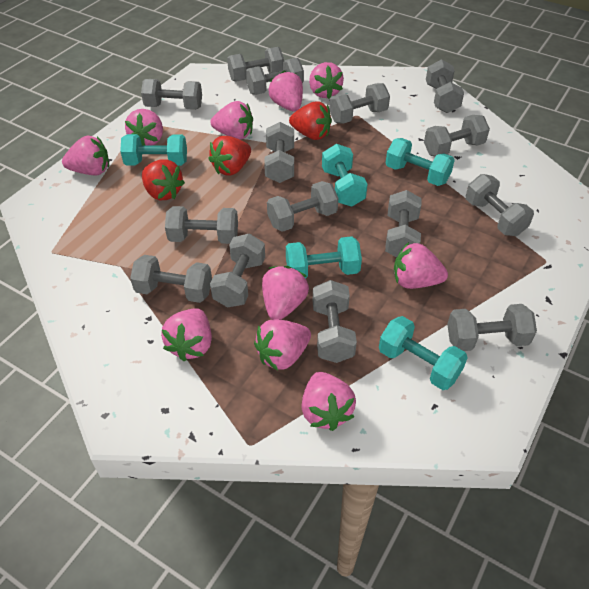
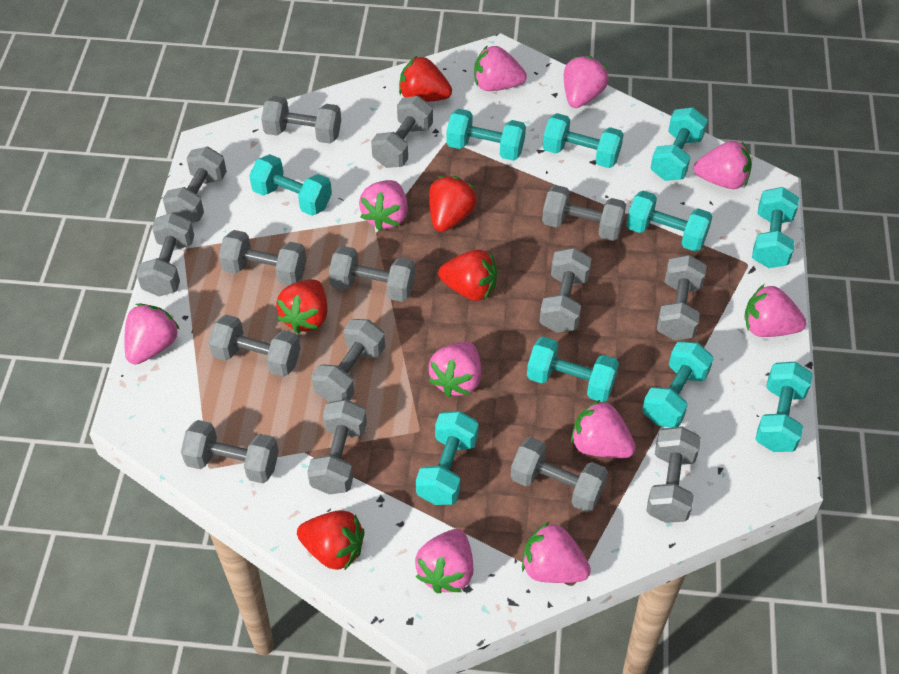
red strawberry: [142,159,185,200] [208,136,251,175] [289,101,332,140] = 3 -> [276,279,328,334] [297,510,365,571] [399,56,452,102] [429,176,477,232] [438,249,497,301] = 5
turquoise dumbbell: [120,134,187,166] [286,236,362,278] [322,144,368,207] [379,316,468,390] [386,138,455,186] = 5 -> [249,154,332,216] [416,411,479,505] [446,109,526,161] [527,337,619,402] [543,113,624,168] [626,191,713,252] [642,341,714,428] [650,108,708,181] [752,187,799,268] [755,362,813,452] = 10

